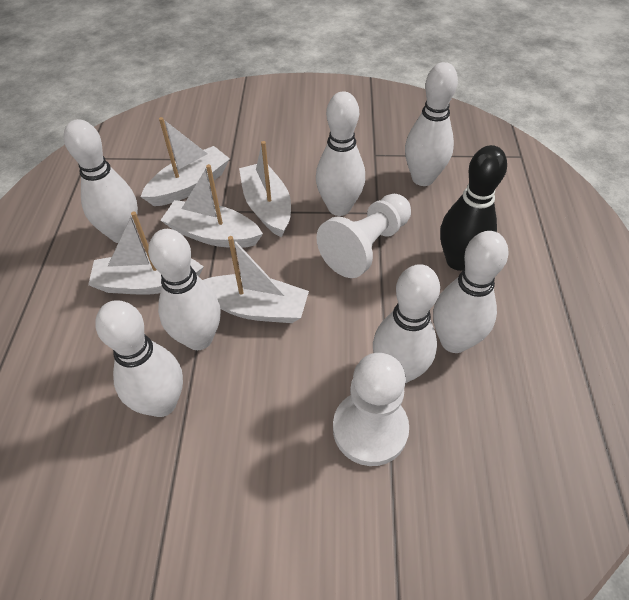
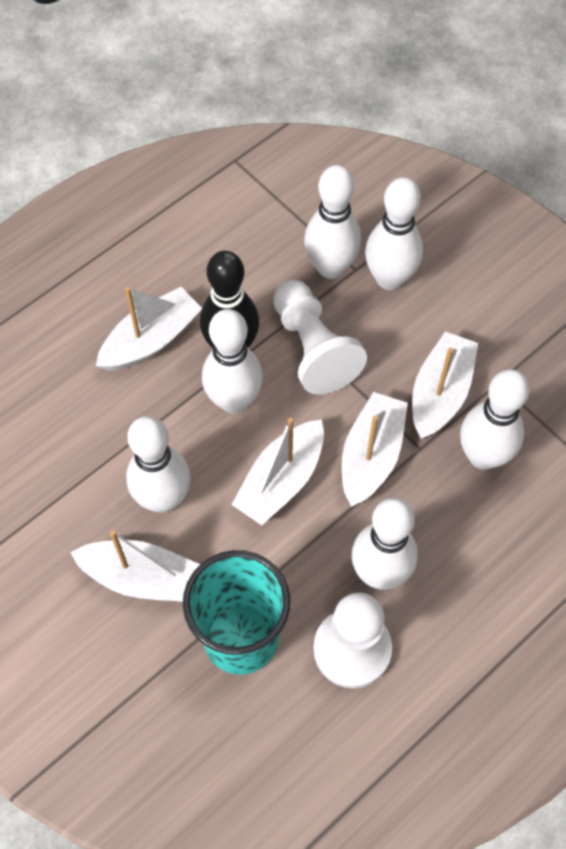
turquoise cup: none = 0 -> [183,550,290,675] = 1
white bowling pin: [63,119,138,243] [95,300,183,417] [148,229,221,350] [316,91,365,216] [373,264,440,383] [405,62,458,186] [433,231,509,353] = 7 -> [126,416,191,513] [202,309,263,414] [304,165,361,279] [351,498,418,590] [365,177,423,290] [460,369,530,470] = 6

